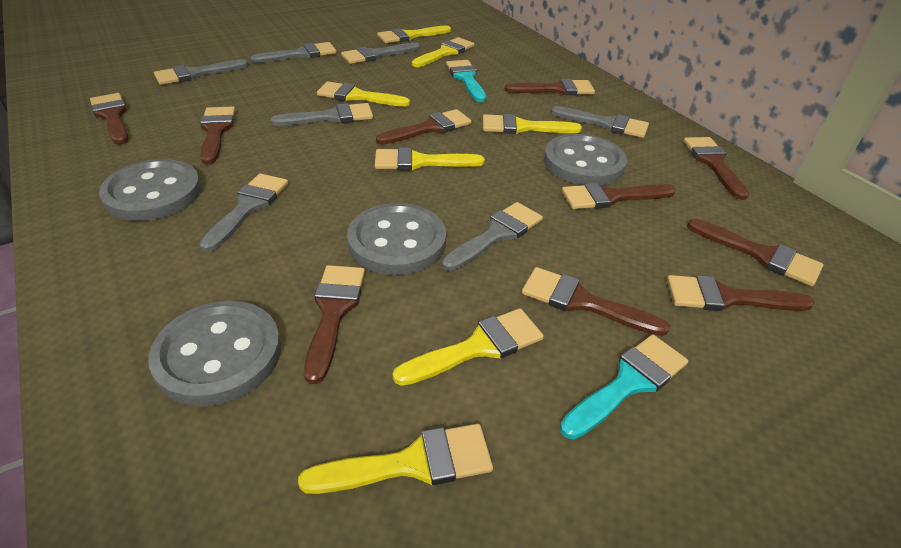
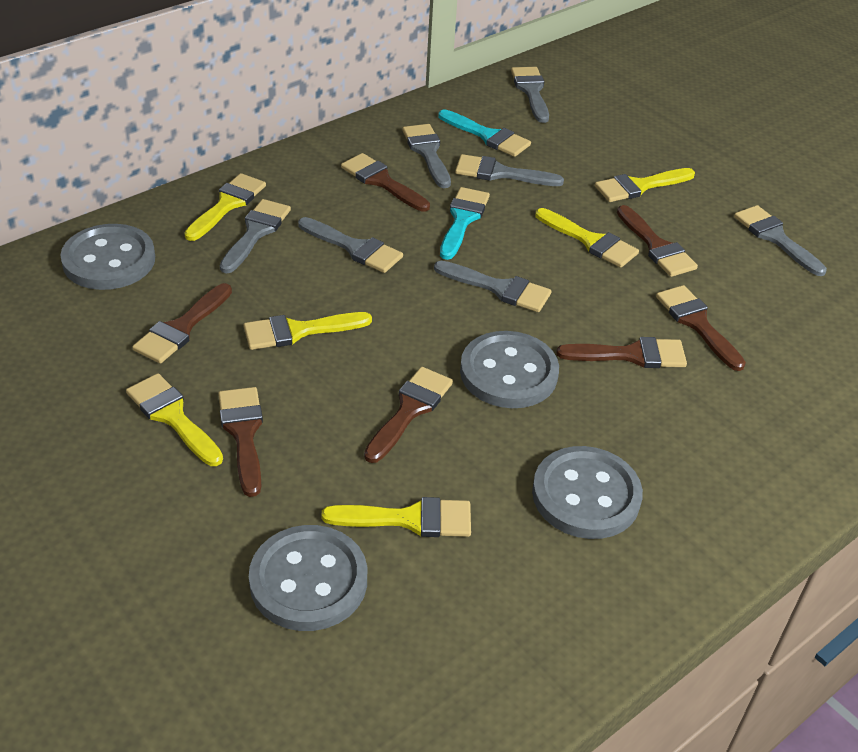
brown brush: [90,93,129,145] [200,106,235,164] [304,265,365,384] [376,109,471,144] [505,79,595,95] [522,267,670,336] [562,182,676,209] [667,275,815,311] [683,137,749,200] [687,219,823,286] = 10 -> [132,283,232,364] [218,387,263,497] [341,153,430,212] [364,367,453,463] [557,337,687,368] [617,205,698,277] [656,285,746,371] = 7
yellow brush: [298,424,493,494] [317,82,410,107] [375,147,485,171] [377,25,451,43] [392,308,544,386] [412,37,475,67] [483,114,582,134] = 7 -> [126,373,223,466] [184,173,266,241] [243,312,372,350] [321,497,471,537] [535,208,639,268] [595,168,695,202] = 6

